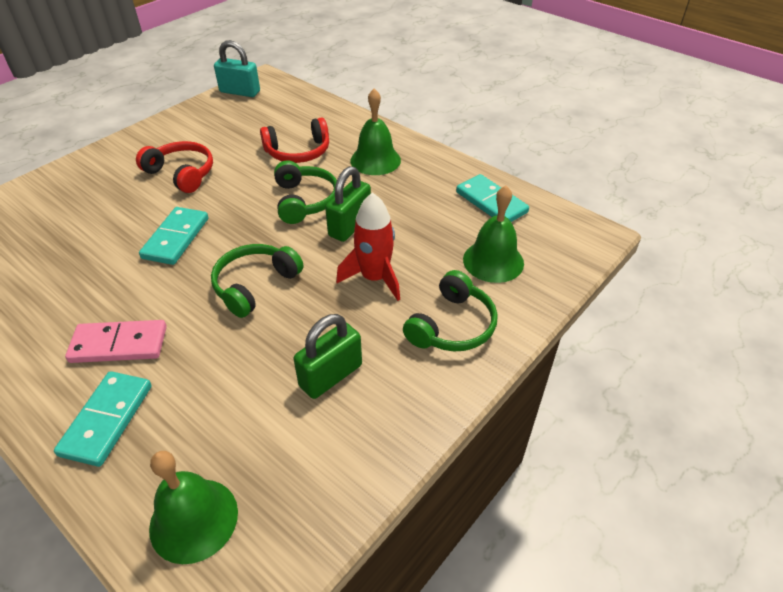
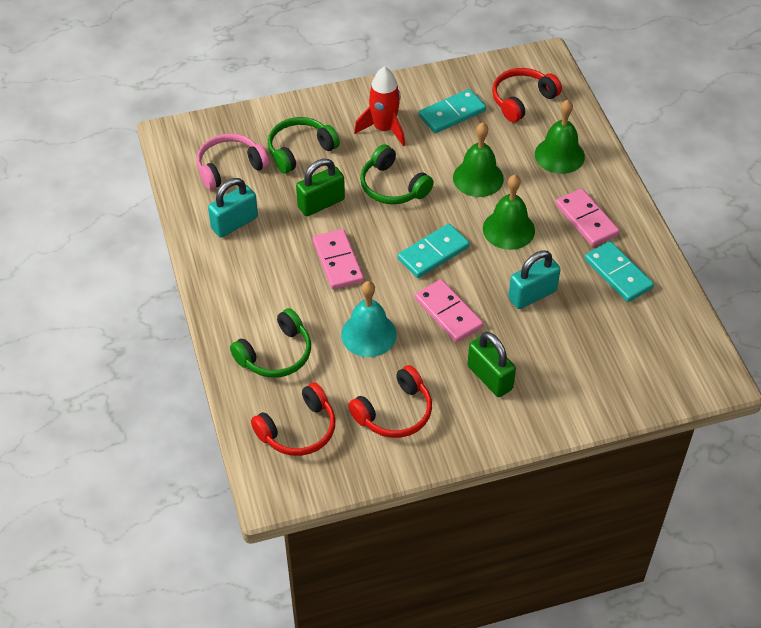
pink domino: [65,320,167,363] = 1 -> [313,229,364,290] [415,279,483,343] [555,188,620,246] = 3
pink headphones: none = 0 -> [197,133,269,190] = 1
red headphones: [136,141,213,193] [260,117,329,163] = 2 -> [251,382,336,456] [348,365,432,438] [492,68,562,122] = 3
turquoise bell: none = 0 -> [341,281,397,357] = 1
turquoise padlock: [214,40,260,97] = 1 -> [208,178,258,237] [508,250,561,309] = 2

